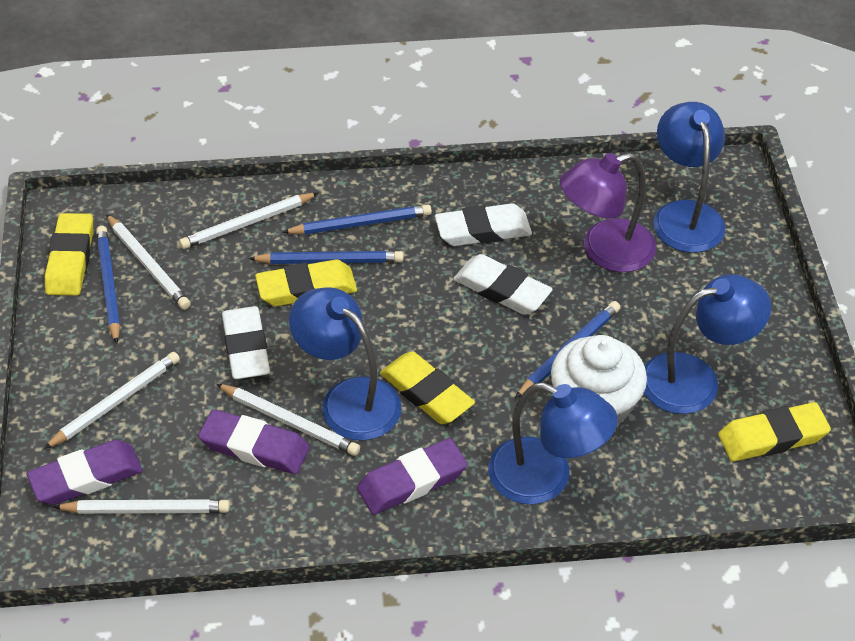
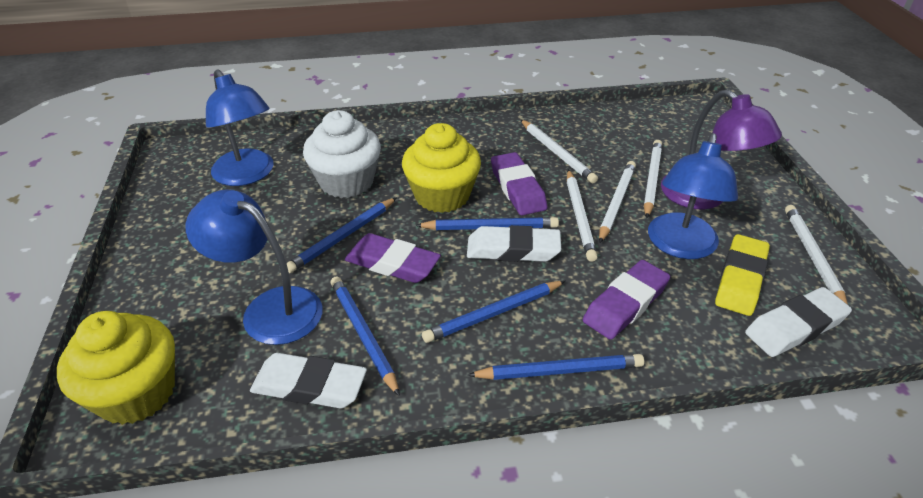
blue lamp: [289,287,402,441] [488,382,618,504] [644,274,771,414] [653,102,726,253] = 4 -> [185,190,322,345] [206,69,273,186] [648,133,738,259] = 3
blue pencil: [96,226,120,344] [248,251,403,264] [282,205,432,234] [515,301,621,398] = 4 -> [287,197,397,273] [331,276,400,397] [415,217,559,230] [422,281,565,343] [468,354,644,380] = 5
yellow cupcake: none = 0 -> [57,311,175,425] [402,123,481,213] = 2
yellow eraser: [45,213,93,296] [255,259,357,306] [380,352,475,424] [718,402,831,461] = 4 -> [715,234,770,316] = 1

